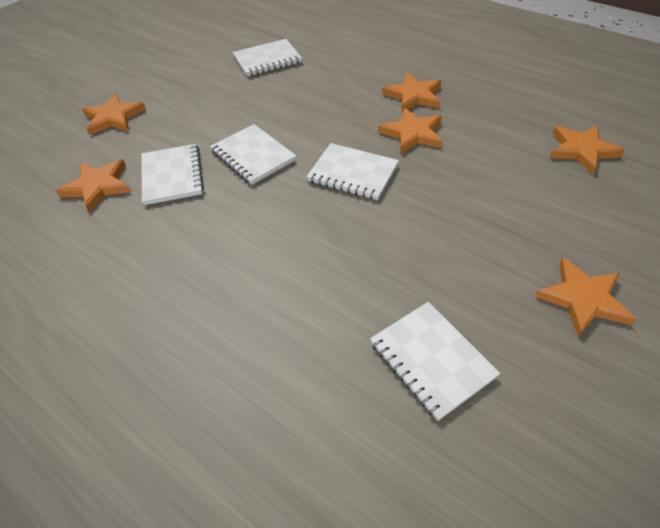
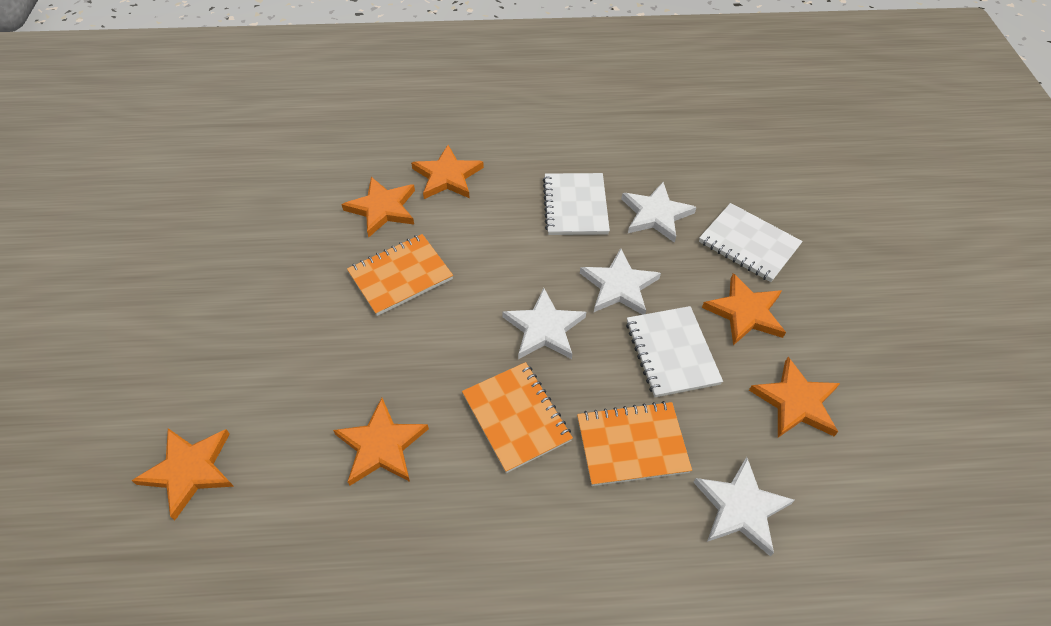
orange notebook: none = 0 -> [347,234,453,316] [462,362,573,473] [577,401,692,486] = 3
white notebook: [142,144,204,205] [210,124,296,185] [233,39,302,76] [307,143,399,200] [370,302,500,421] = 5 -> [543,173,610,235] [626,306,723,397] [699,203,803,282] = 3
white star: none = 0 -> [502,288,586,359] [580,248,661,315] [621,182,697,243] [693,457,795,557] = 4

